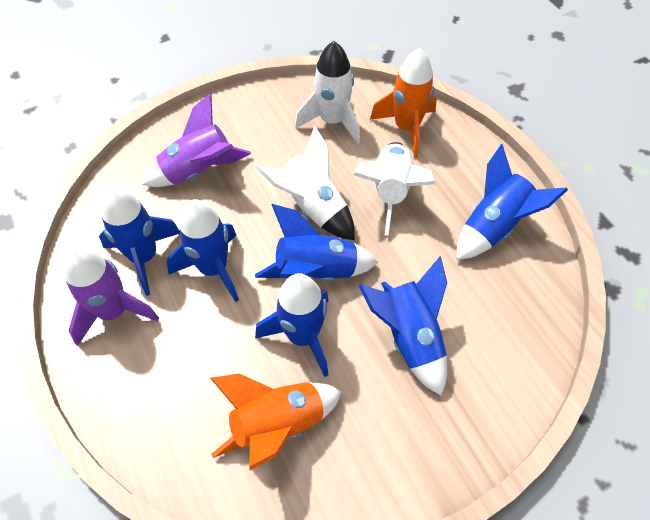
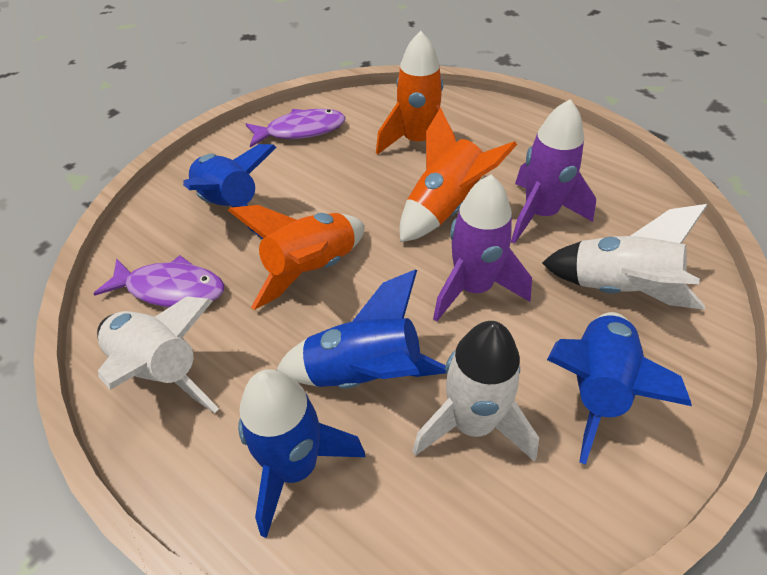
blue rocket: [99,187,180,296] [167,199,239,302] [255,204,378,281] [255,273,329,377] [359,256,447,396] [457,144,568,260] = 6 -> [183,144,277,239] [238,369,366,538] [276,269,446,389] [547,312,692,465] = 4
orange rocket: [210,374,342,470] [370,48,437,158] = 2 -> [228,205,365,310] [376,31,455,155] [399,107,517,242] = 3
purple fish: none = 0 -> [93,255,224,307] [246,109,345,148] = 2

